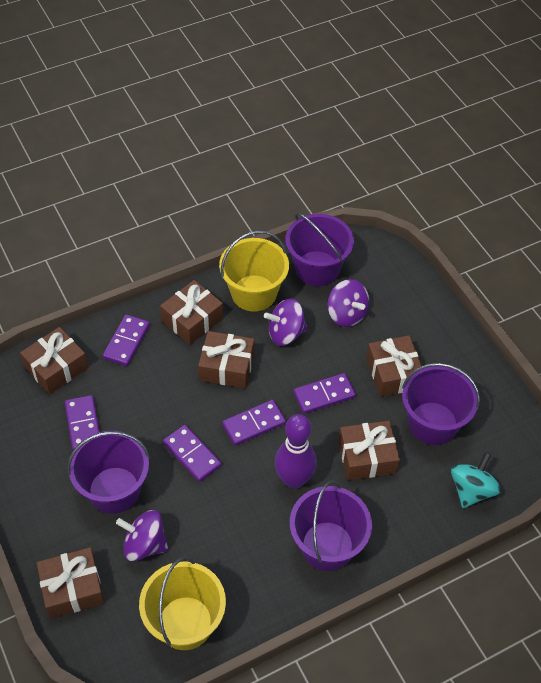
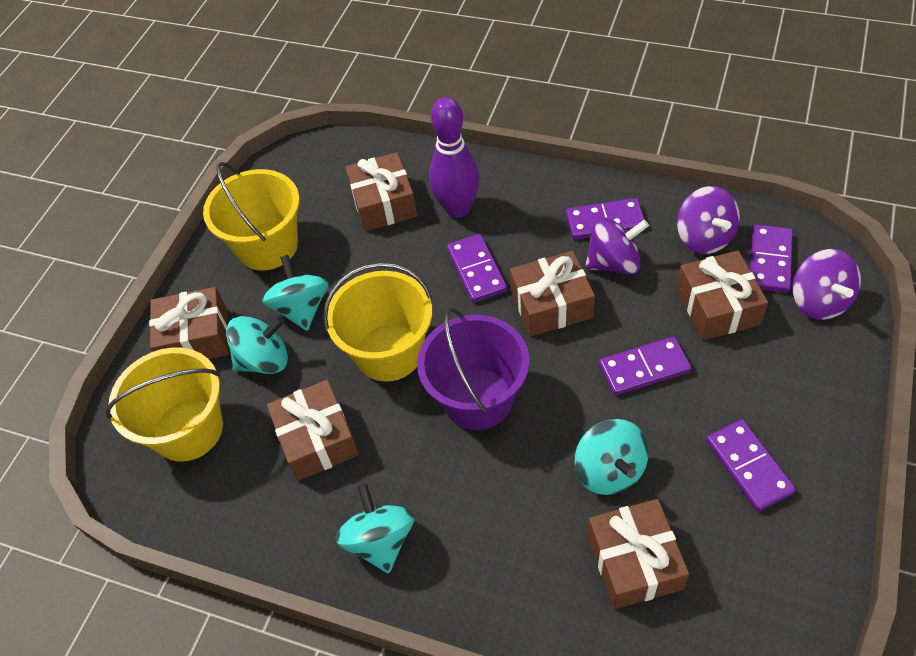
purple bucket: [67,431,150,514] [286,213,354,286] [290,480,372,571] [402,363,480,445] = 4 -> [417,307,530,430] = 1
turquoise spinning top: [451,452,501,508] = 1 -> [226,316,288,374] [262,255,329,331] [335,484,414,573] [575,419,649,495] = 4
yellow bucket: [139,557,226,650] [219,230,289,312] = 2 -> [105,347,223,462] [203,162,300,271] [323,262,432,382] = 3

